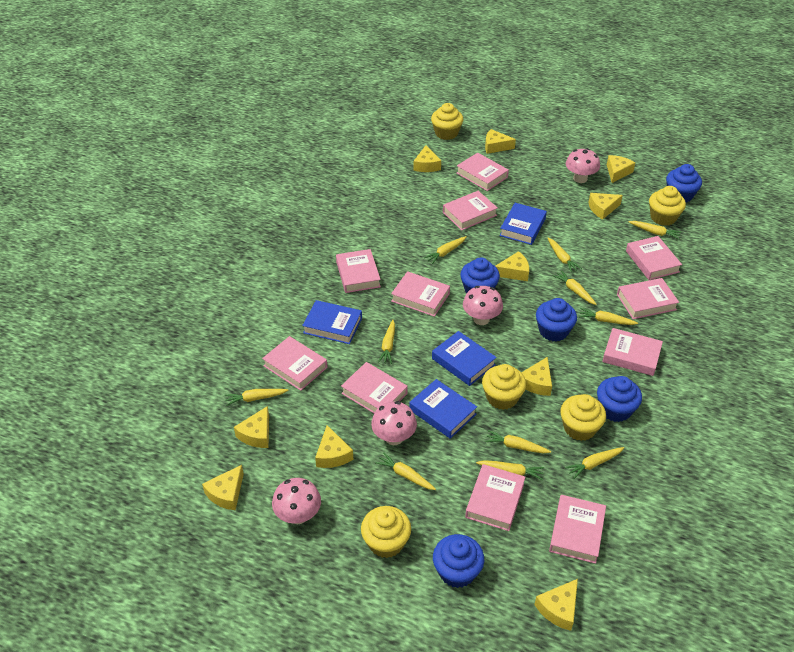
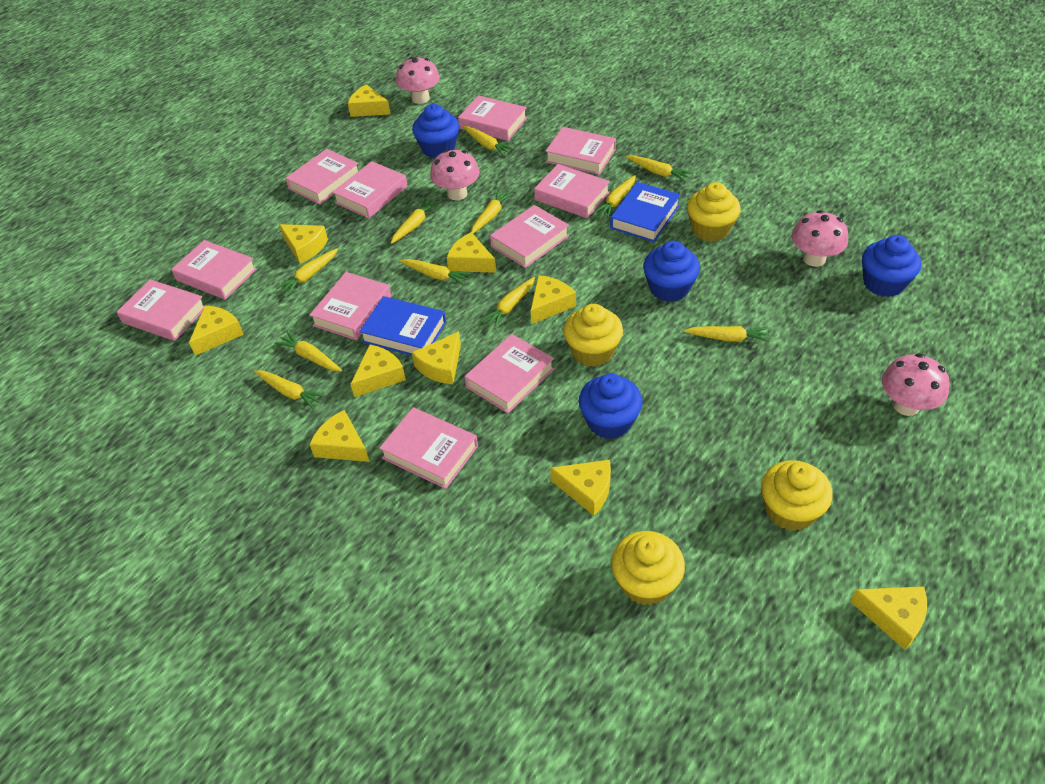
blue book: [302,300,362,344] [409,379,477,439] [432,331,497,386] [500,203,547,245] = 4 -> [359,296,446,356] [610,182,681,242] = 2
blue cupcake: [433,534,484,588] [460,257,500,294] [536,298,577,342] [597,376,642,422] [666,164,702,203] = 5 -> [412,104,459,158] [579,374,643,439] [643,241,700,302] [862,235,921,297] = 4
yellow cupcake: [361,506,411,558] [431,103,463,140] [482,364,526,410] [561,394,606,441] [649,186,686,226] = 5 -> [563,304,623,367] [611,531,685,605] [687,182,741,242] [761,460,833,531] = 4

